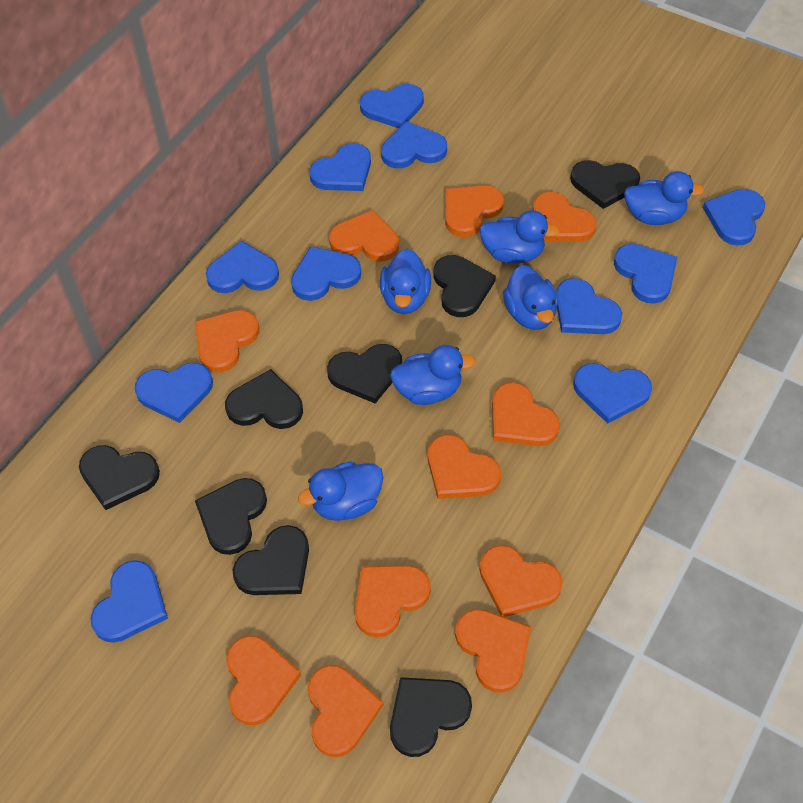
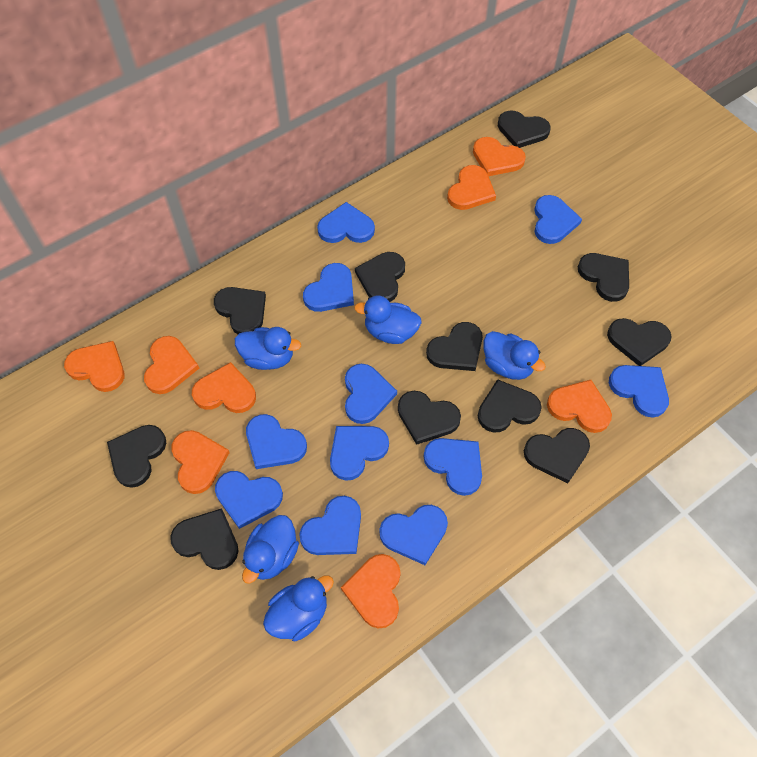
black heart: [79,445,160,510] [195,478,267,555] [225,369,303,429] [233,525,309,595] [327,344,402,404] [390,677,472,757] [434,255,496,317] [570,160,640,209] = 8 -> [107,425,166,488] [170,508,239,570] [214,287,266,334] [355,252,405,302] [398,391,461,445] [426,322,483,371] [478,379,542,433] [498,110,551,148] [524,428,590,483] [578,253,629,302] [607,318,672,366] = 11
blue duck: [298,461,383,521] [380,248,431,314] [390,345,476,405] [479,210,560,263] [503,265,558,330] [624,171,704,225] = 6 -> [235,327,301,370] [242,515,299,584] [263,575,334,641] [354,296,422,344] [484,331,546,380] = 5
orange heart: [195,310,259,373] [226,635,301,725] [307,665,384,757] [329,210,399,261] [355,565,431,638] [428,435,501,499] [445,185,504,237] [455,609,531,693] [479,545,563,617] [492,382,560,446] [533,192,597,242] = 11 -> [64,341,124,392] [144,336,199,394] [171,430,230,494] [192,362,256,413] [341,554,401,628] [447,165,496,210] [473,137,526,176] [547,380,612,433] = 8

